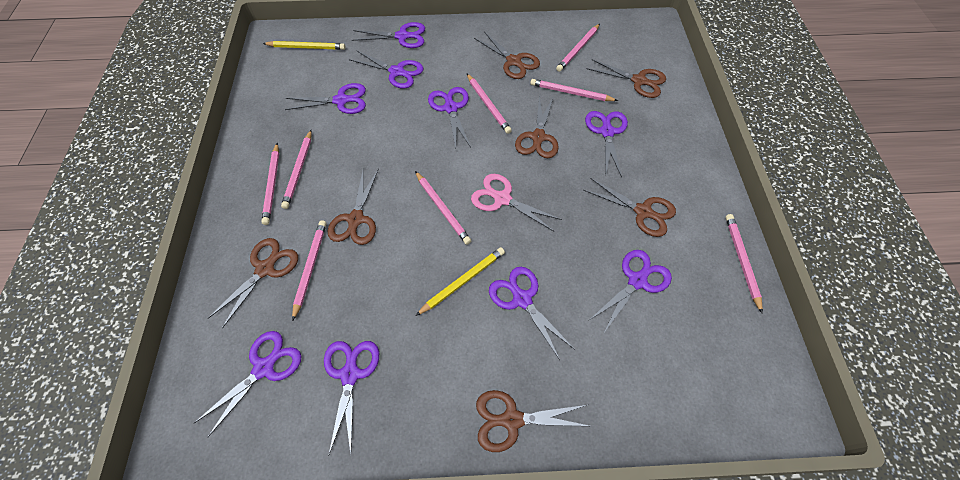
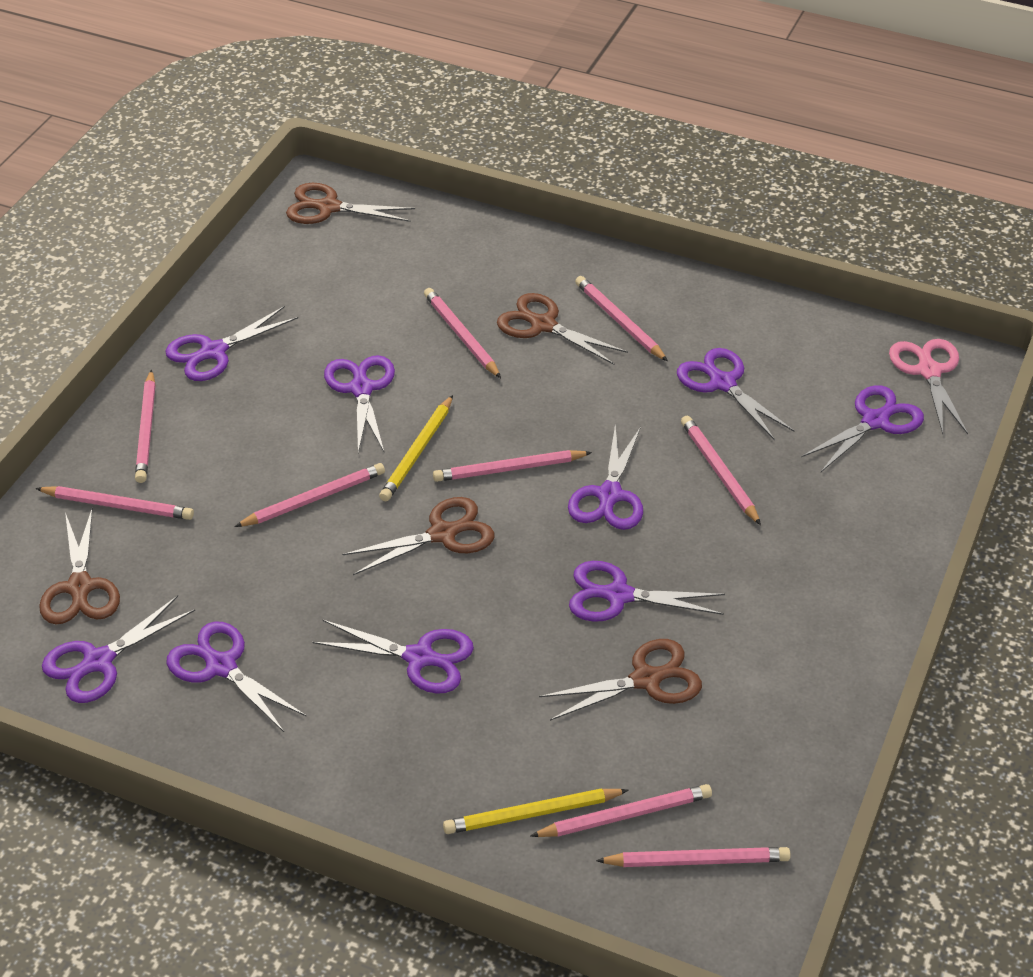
brown scissors: [207,238,298,329] [328,168,379,245] [474,32,540,79] [476,390,589,452] [515,95,559,158] [583,178,676,237] [587,59,666,98] = 7 -> [39,508,120,624] [286,183,415,224] [342,497,494,575] [497,293,628,365] [539,639,702,721] = 5
pink pencil: [261,143,279,225] [281,130,312,209] [292,220,326,321] [415,171,471,245] [467,74,512,134] [530,79,618,101] [556,24,600,72] [726,214,763,313] = 8 -> [35,486,194,520] [135,370,156,483] [234,463,385,527] [424,288,501,378] [433,450,592,482] [530,784,712,837] [575,276,668,361] [596,847,791,867] [681,416,761,525] = 9

